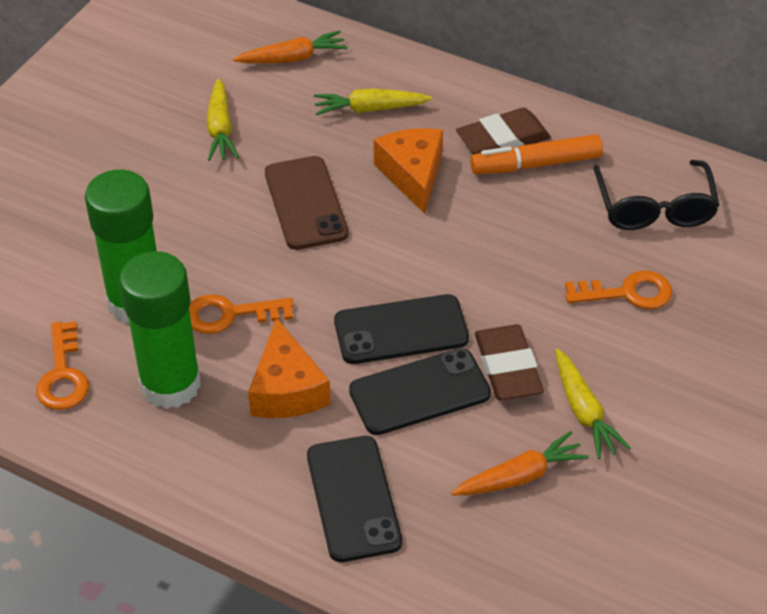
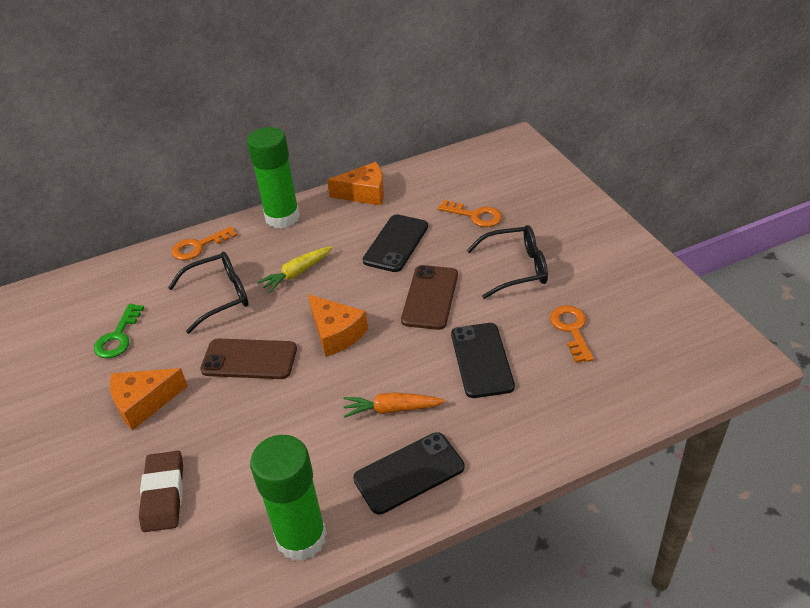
black glasses: [593,160,720,230] = 1 -> [168,252,249,334] [467,225,548,299] = 2
brown eraser: [456,108,551,154] [475,324,544,400] = 2 -> [139,451,183,532] = 1
brown phone: [265,156,348,250] = 1 -> [200,338,297,379] [401,265,458,330] = 2
green key: none = 0 -> [94,304,144,358] = 1
orange carrot: [233,30,348,63] [451,431,589,495] = 2 -> [344,392,445,418] = 1
orange cheese: [248,318,331,418] [374,128,443,214] = 2 -> [110,368,188,431] [308,294,368,357] [327,162,384,206] = 3
orange marker: [470,134,603,175] = 1 -> none = 0
yellow carrot: [206,78,239,161] [314,88,432,115] [556,349,631,459] = 3 -> [257,246,333,293] = 1

